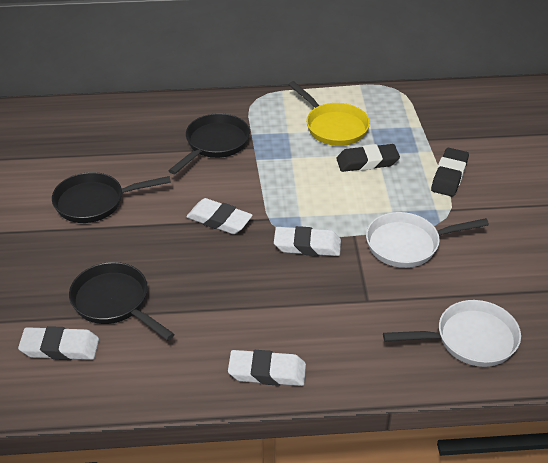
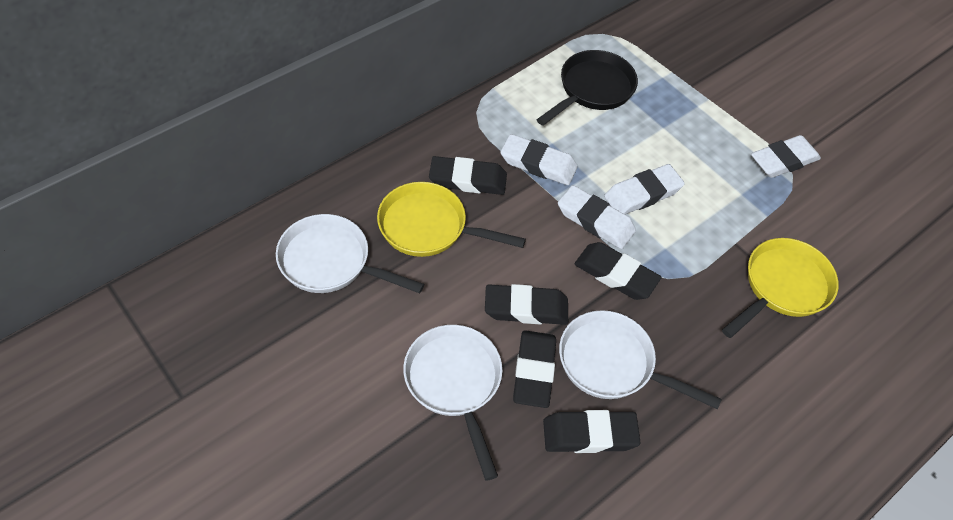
black eraser: [336,144,400,172] [431,148,469,197] = 2 -> [429,156,507,195] [485,284,568,325] [513,330,556,408] [543,410,641,453] [575,242,662,300] = 5
black pan: [52,172,171,223] [69,262,175,341] [169,113,250,174] = 3 -> [536,50,638,126] = 1
white pan: [366,212,489,268] [383,300,521,367] = 2 -> [276,214,424,293] [403,325,503,481] [559,310,722,409] = 3
yellow pan: [288,81,370,146] = 1 -> [377,182,526,257] [722,238,839,338] = 2

